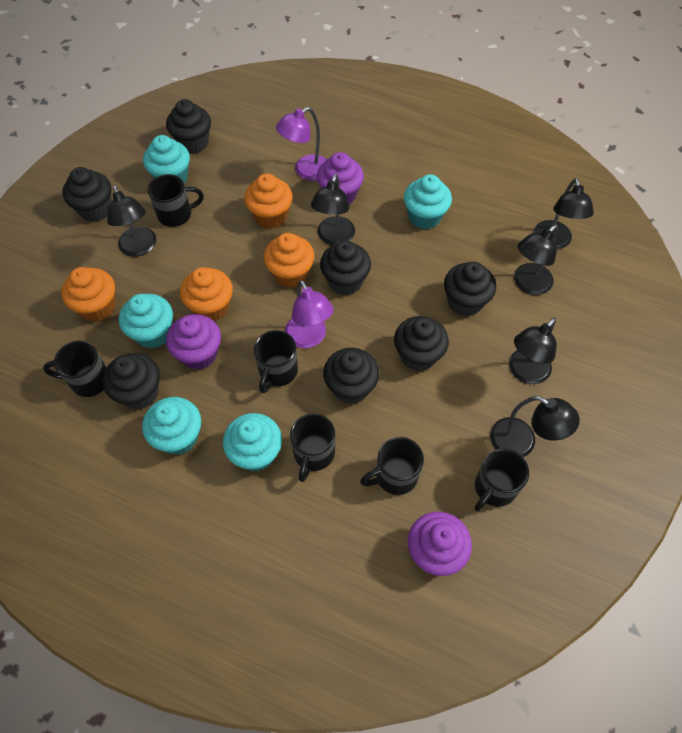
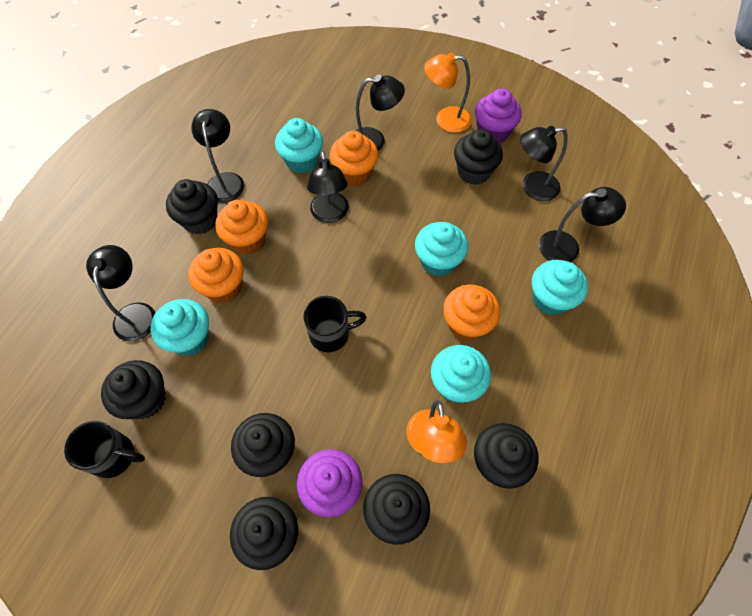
black mug: [43,341,107,397] [148,174,204,227] [254,330,298,393] [290,413,335,482] [360,437,424,495] [475,448,529,512] = 6 -> [64,421,145,478] [303,296,367,352] = 2
orange lamp: none = 0 -> [407,400,467,463] [424,53,472,133] = 2
purple cupcake: [166,314,221,370] [317,152,364,205] [408,512,472,576] = 3 -> [297,449,363,517] [475,89,522,143] = 2
purple lamp: [276,107,327,181] [285,280,333,348] = 2 -> none = 0

